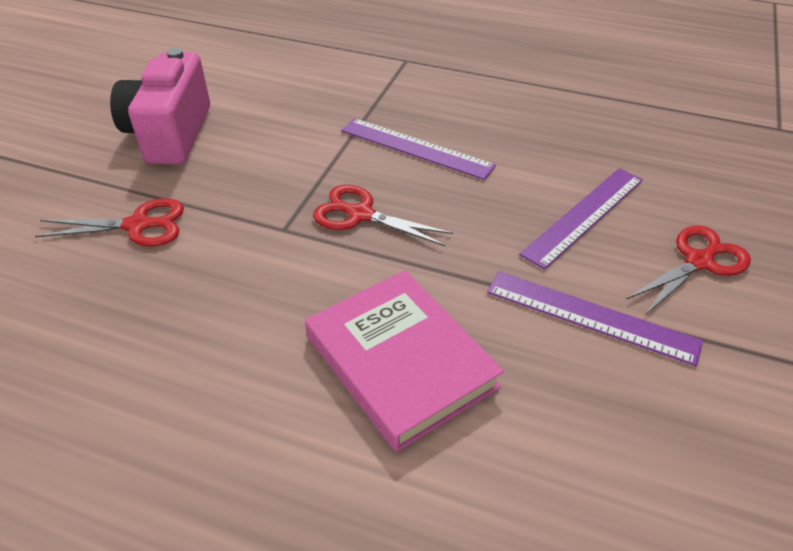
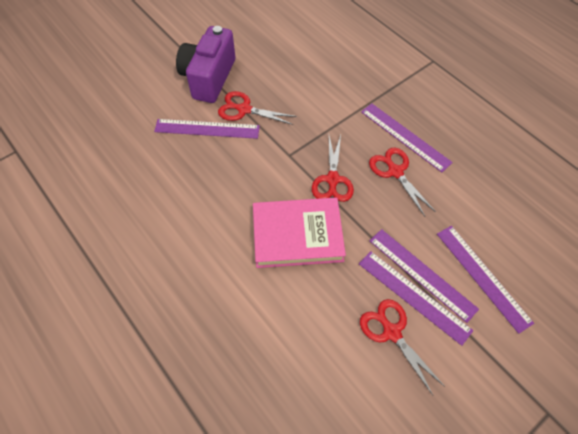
pink camera: [110,48,210,164] = 1 -> none = 0
purple camera: none = 0 -> [176,26,235,103] = 1
purple ruler: [341,118,496,180] [487,271,703,366] [519,168,643,270] = 3 -> [154,119,260,139] [359,251,473,346] [361,103,453,172] [370,229,479,323] [437,226,534,334] = 5
red scissors: [35,199,184,246] [313,185,453,246] [626,225,751,315] = 3 -> [218,91,297,125] [312,135,354,202] [360,299,445,395] [369,148,436,216] = 4

